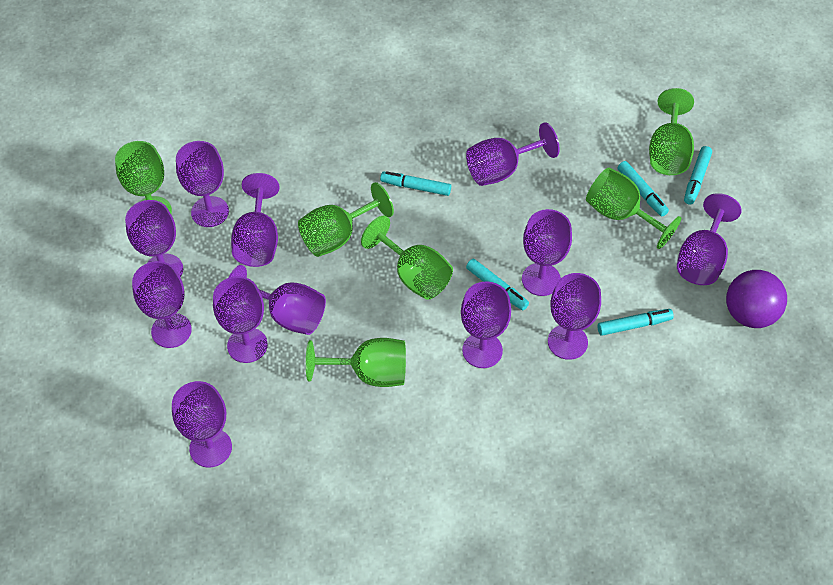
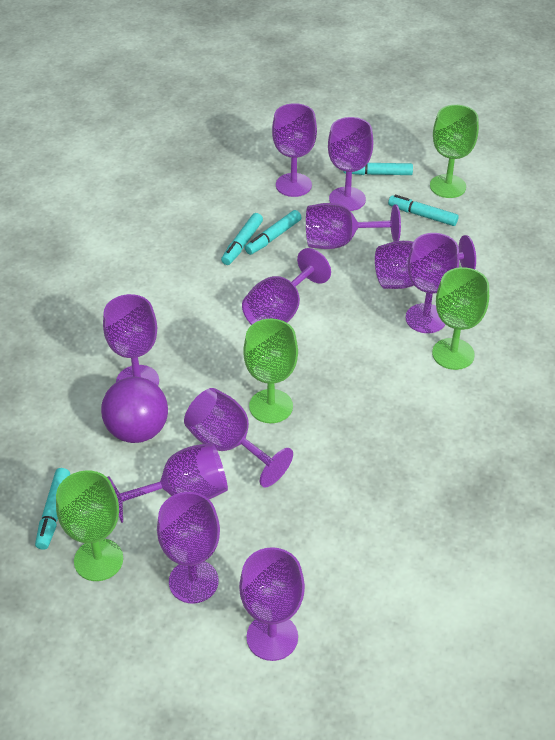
green goblet: [115,141,172,213] [298,182,394,257] [306,338,406,387] [361,216,453,300] [586,168,682,249] [649,88,694,175] = 6 -> [56,470,123,581] [243,319,298,423] [430,105,479,198] [432,267,489,370] = 4
purple goblet: [125,200,183,277] [132,261,192,348] [172,381,232,468] [176,141,229,227] [213,276,268,363] [229,265,326,335] [231,173,279,267] [461,281,511,368] [466,122,560,186] [522,209,572,296] [548,273,601,360] [677,193,741,285] = 12 -> [103,294,159,386] [107,442,228,523] [157,492,220,603] [184,388,293,488] [239,547,305,661] [242,248,331,325] [272,103,317,197] [306,203,401,249] [328,117,373,211] [375,235,476,289] [405,233,459,333] = 11

